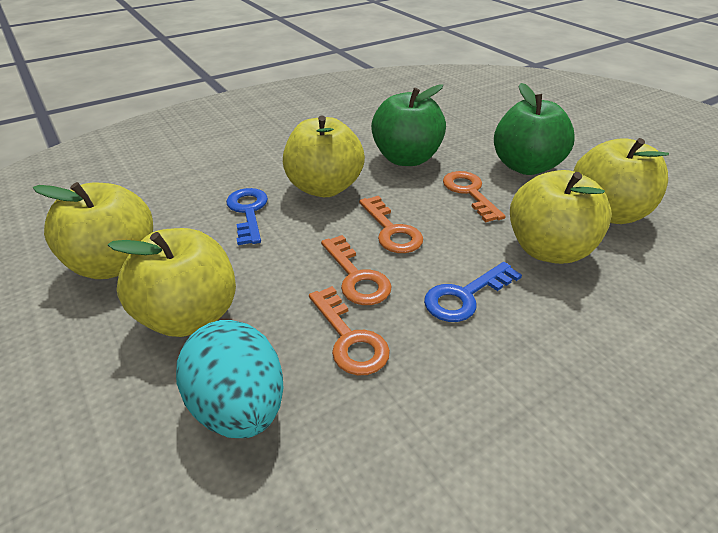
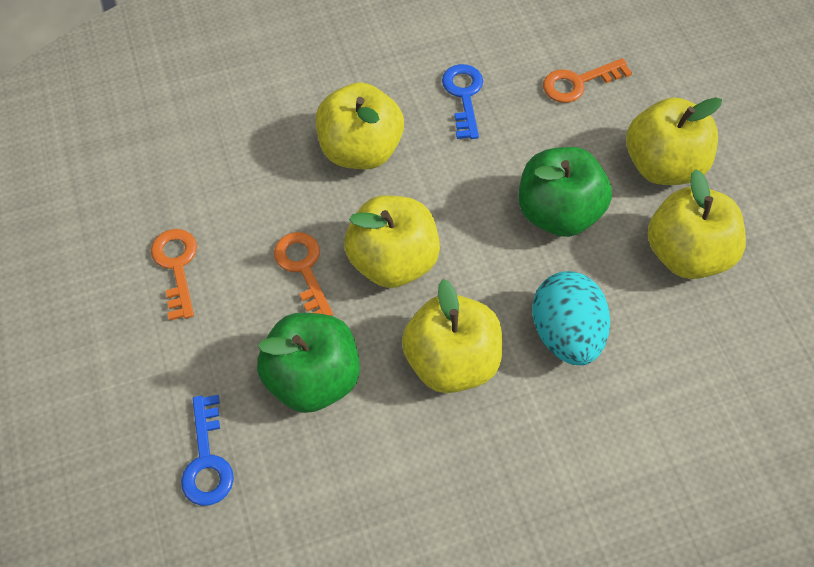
orange key: [309,286,390,376] [321,235,392,305] [359,196,423,253] [443,171,506,222] = 4 -> [151,229,197,321] [274,232,333,316] [543,58,632,103] = 3

